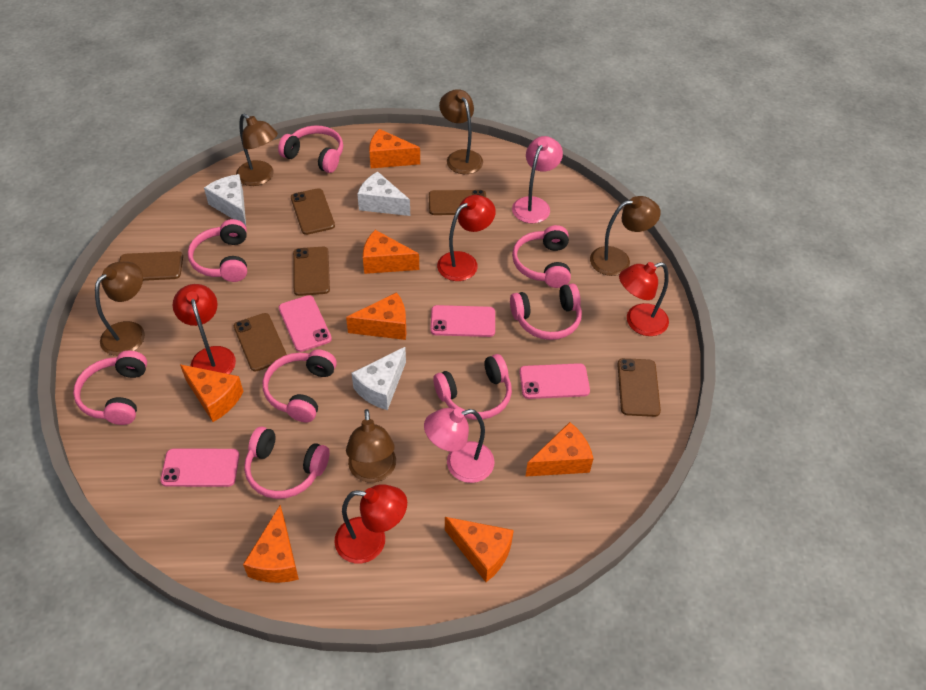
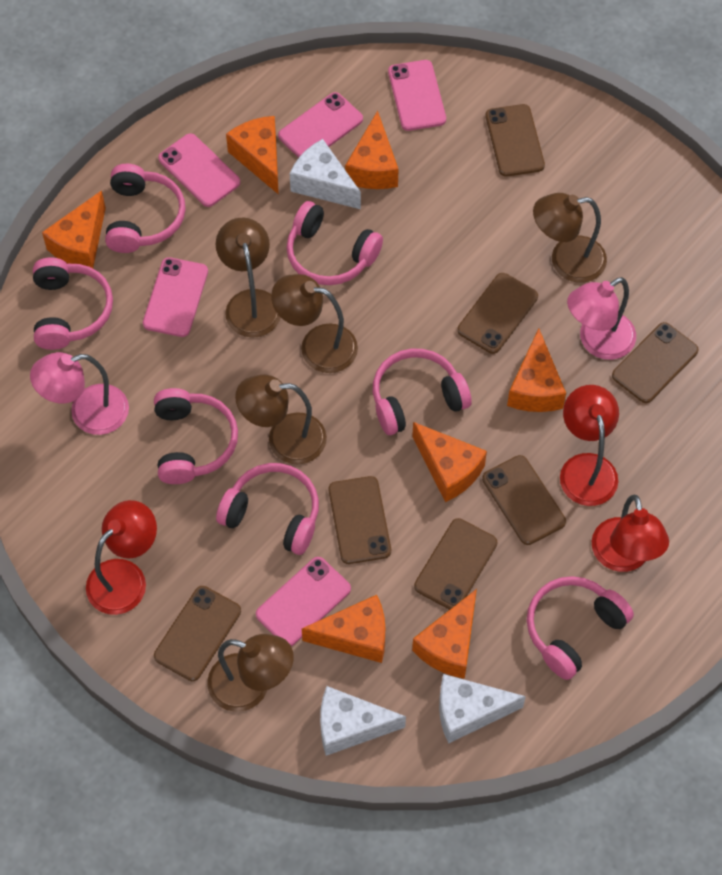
brown phone: [119,251,183,281] [234,313,287,372] [291,188,335,235] [293,247,330,296] [429,190,486,215] [617,358,661,417] = 6 -> [154,586,241,681] [329,476,391,564] [414,518,497,610] [457,273,538,354] [482,455,566,545] [485,104,545,177] [612,322,698,403] = 7
pink headphones: [73,351,147,425] [188,219,247,282] [244,426,330,499] [263,349,337,422] [278,125,343,173] [433,354,512,420] [510,283,582,340] [512,225,571,288] = 8 -> [33,258,113,350] [105,164,186,253] [154,388,238,484] [216,463,319,555] [286,201,383,285] [373,349,471,435] [527,576,634,680] = 7
pink phone: [160,448,239,487] [279,295,332,352] [430,305,495,337] [519,363,590,399] = 4 -> [143,257,208,337] [158,133,240,207] [256,557,351,646] [278,92,363,158] [388,60,446,131] = 5
red lamp: [173,284,236,374] [334,484,407,563] [437,195,496,281] [619,262,669,336] = 4 -> [86,500,157,615] [560,385,619,506] [592,495,669,572] = 3

